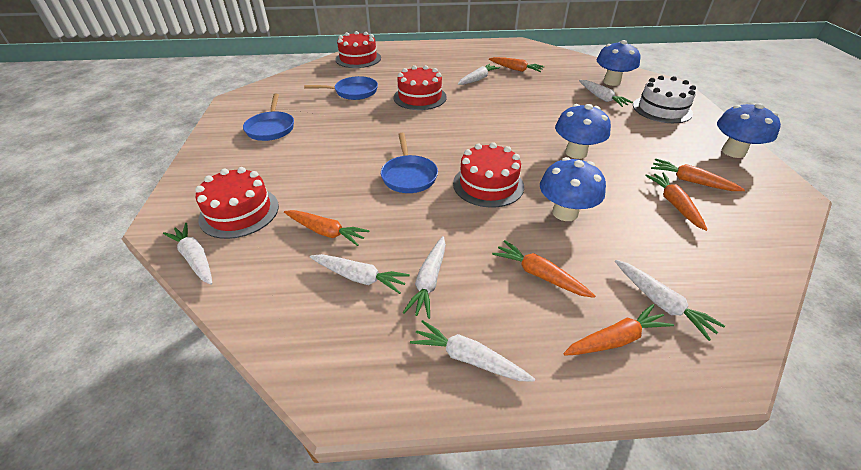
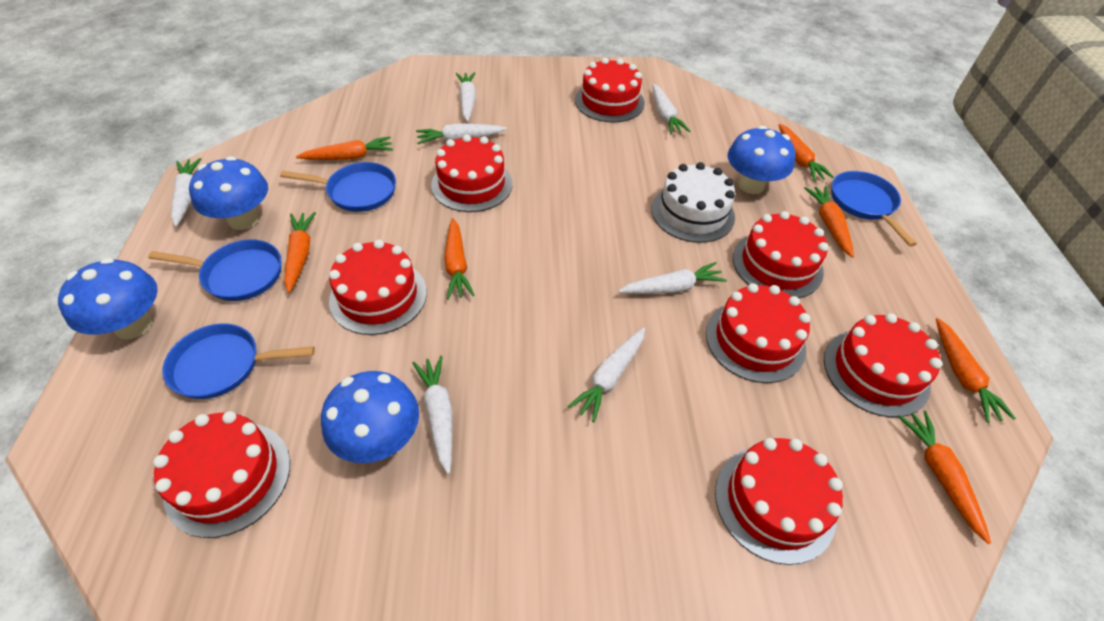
blue pan: [243,94,294,141] [304,76,378,100] [381,133,438,193] = 3 -> [148,239,281,301] [162,323,315,399] [280,162,396,212] [831,171,917,247] = 4
orange carrot: [284,210,369,246] [489,57,545,72] [492,240,595,298] [563,304,674,356] [645,173,708,231] [651,159,745,191] = 6 -> [284,212,316,293] [296,136,393,160] [444,218,475,299] [778,124,834,181] [804,186,854,258] [898,411,991,544] [936,318,1016,423] = 7
red cake: [195,167,279,239] [335,31,381,68] [393,65,447,110] [453,142,524,208] = 4 -> [153,411,290,538] [329,240,427,335] [431,135,513,212] [575,58,645,123] [706,283,810,383] [715,438,843,565] [733,211,829,298] [824,313,942,417] = 8

